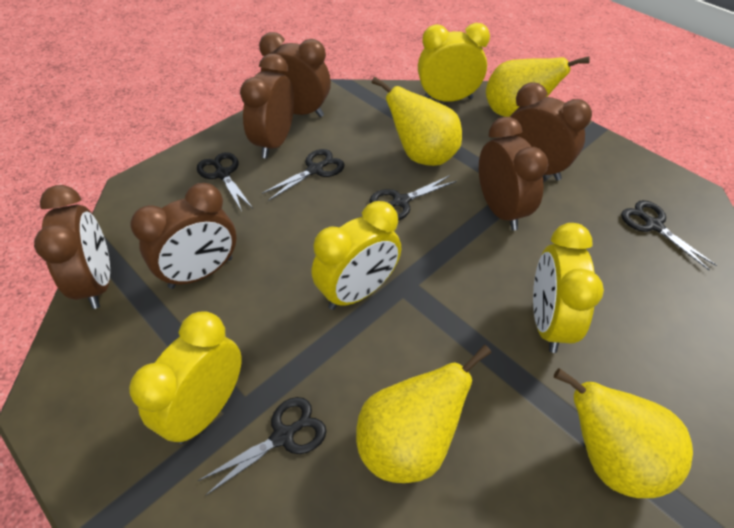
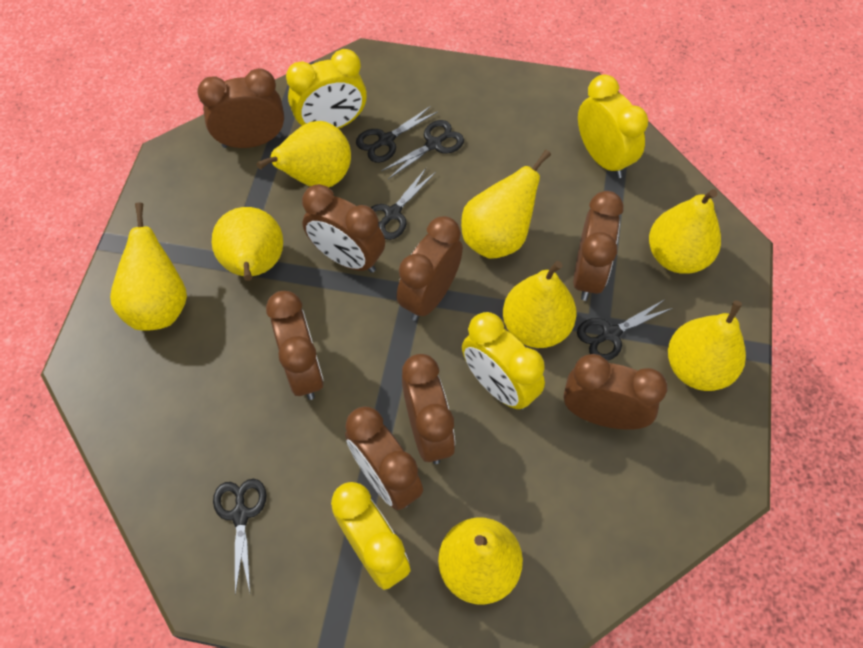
brown clock: [34,185,110,309] [130,183,236,289] [240,53,294,158] [259,32,331,117] [479,117,548,230] [510,82,592,181] = 6 -> [197,68,284,148] [266,291,324,400] [302,184,385,273] [345,406,423,510] [397,216,463,321] [402,354,455,464] [563,354,667,430] [573,191,624,301] = 8
yellow pear: [356,345,491,483] [371,76,462,166] [486,56,590,117] [554,368,693,498] = 4 -> [110,202,187,331] [212,207,283,281] [256,121,351,187] [438,518,523,605] [461,150,551,259] [503,261,577,348] [649,189,721,274] [668,300,746,391] = 8

